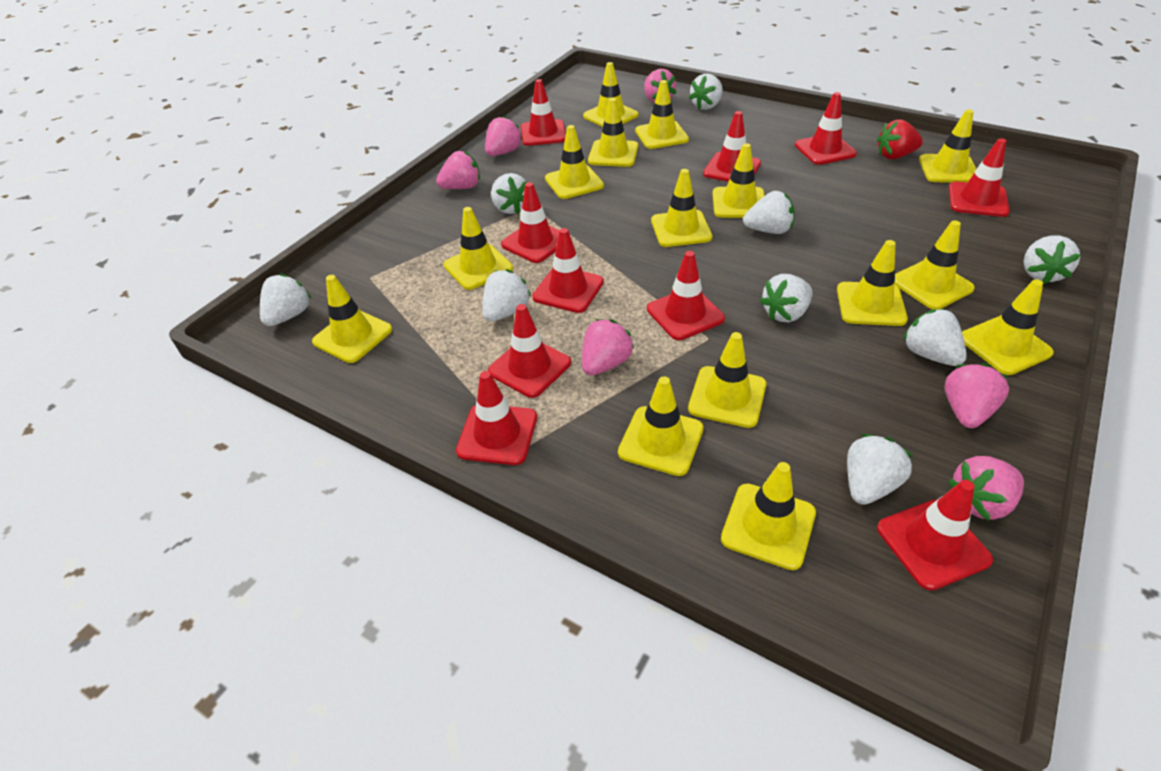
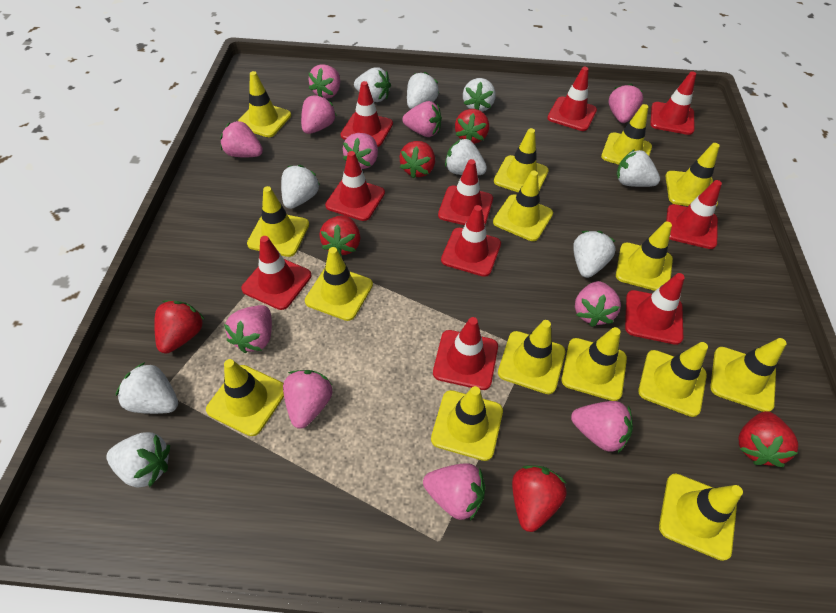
pink strawberry: [436,151,480,189] [485,116,523,156] [582,319,634,375] [644,69,676,103] [945,363,1009,428] [948,456,1024,521] = 6 -> [220,121,263,158] [224,305,272,353] [283,370,332,429] [301,94,337,134] [308,64,340,99] [343,133,378,169] [402,101,442,137] [423,463,485,521] [571,401,633,453] [575,281,621,327] [608,84,643,123] = 11
red strawberry: [877,119,923,159] = 1 -> [154,300,205,354] [319,215,361,256] [400,141,435,179] [455,109,489,144] [512,465,567,532] [739,411,798,467] = 6

